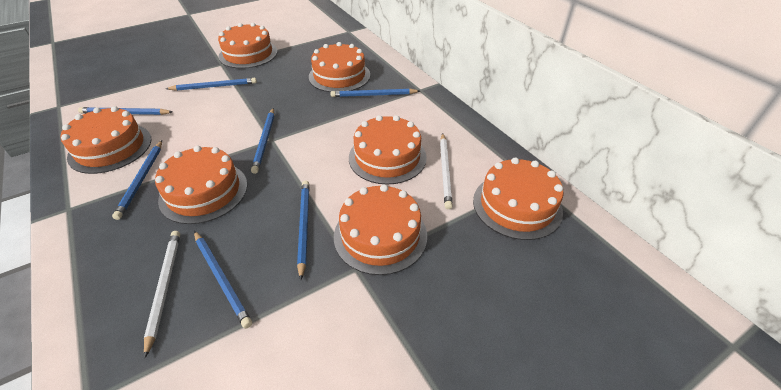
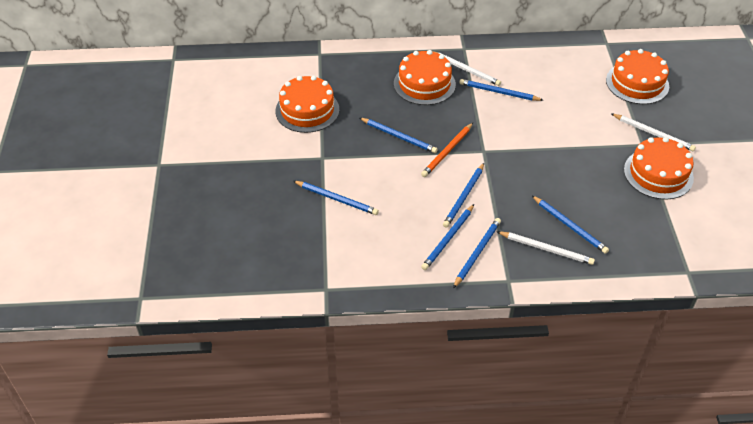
orange cake: [60,106,152,174] [155,146,247,224] [218,23,277,69] [309,42,370,92] [334,184,427,275] [349,115,427,185] [473,157,564,240] = 7 -> [276,75,339,133] [394,50,456,105] [606,49,669,104] [624,137,694,199] = 4
orange pencil: none = 0 -> [421,123,473,177] = 1
white pencil: [144,231,180,358] [440,133,453,209] = 2 -> [432,51,501,86] [496,231,595,265] [611,113,696,151] = 3

